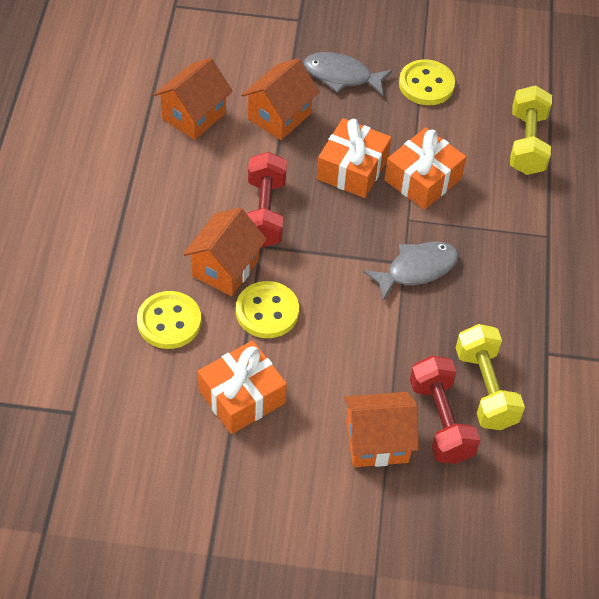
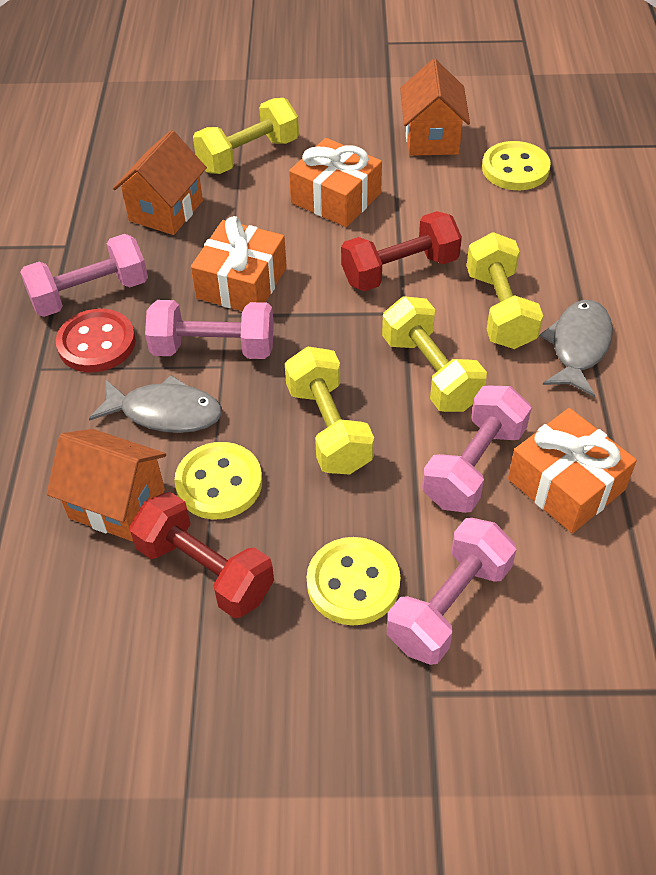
orange house: [154,58,233,140] [183,207,267,296] [241,58,320,140] [344,392,419,467] = 4 -> [47,429,166,541] [113,130,207,235] [400,59,470,156] = 3
pink dumbbell: none = 0 -> [20,234,148,317] [145,300,274,359] [387,518,517,665] [422,386,531,513] = 4
red button: none = 0 -> [56,309,136,372] = 1
yellow dumbbell: [456,324,525,430] [510,85,552,175] = 2 -> [193,98,299,174] [285,346,374,475] [382,296,487,412] [467,232,543,349] = 4

